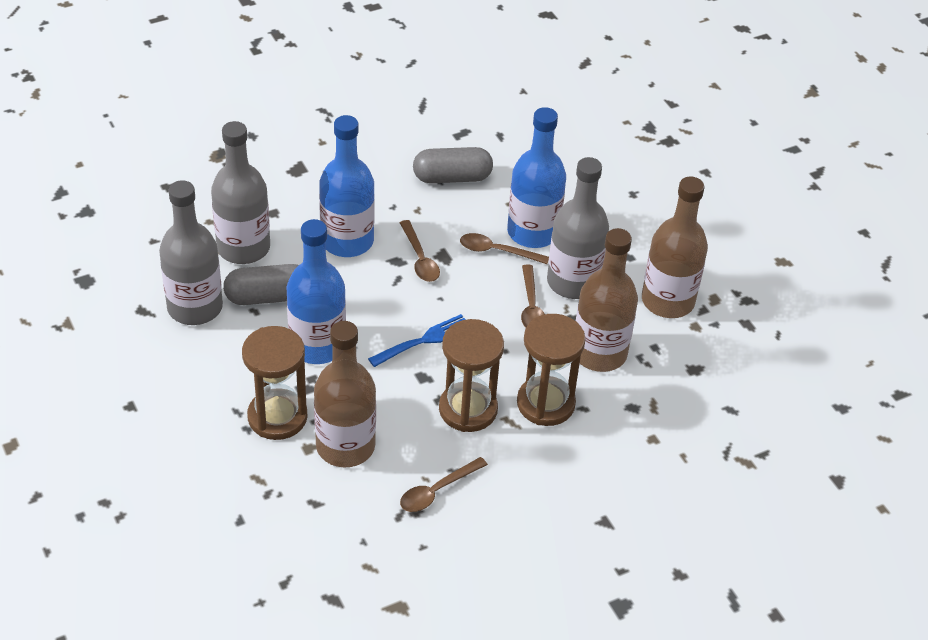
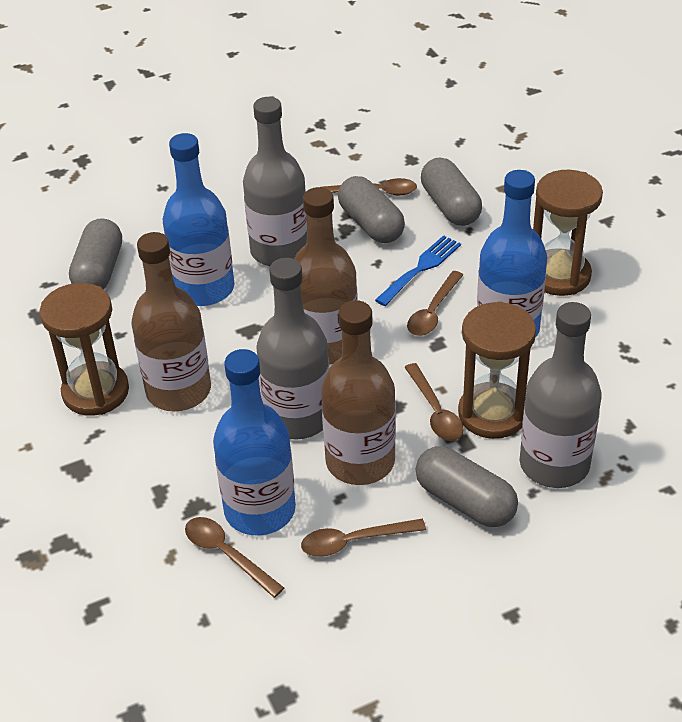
brown spoon: [400,220,440,282] [400,457,488,512] [460,233,549,264] [521,265,545,327] = 4 -> [185,517,284,598] [301,519,426,557] [322,178,417,195] [405,363,464,441] [407,271,463,336] = 5
grey capsule: [223,264,299,305] [413,147,493,183] = 2 -> [69,218,122,289] [338,176,405,243] [415,446,518,527] [421,157,482,226] = 4

